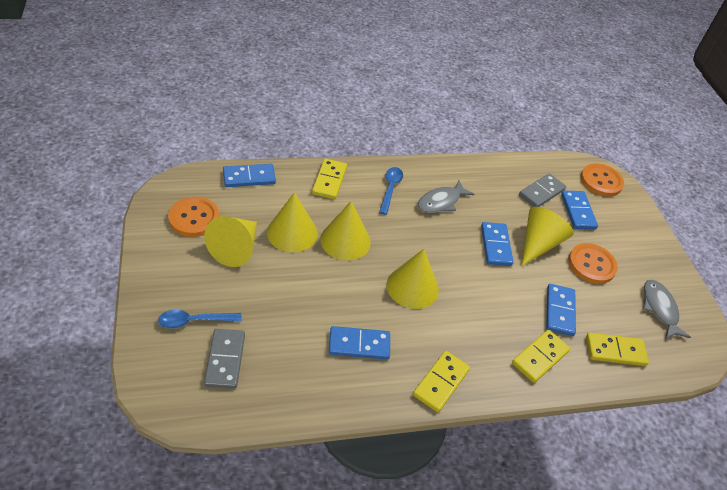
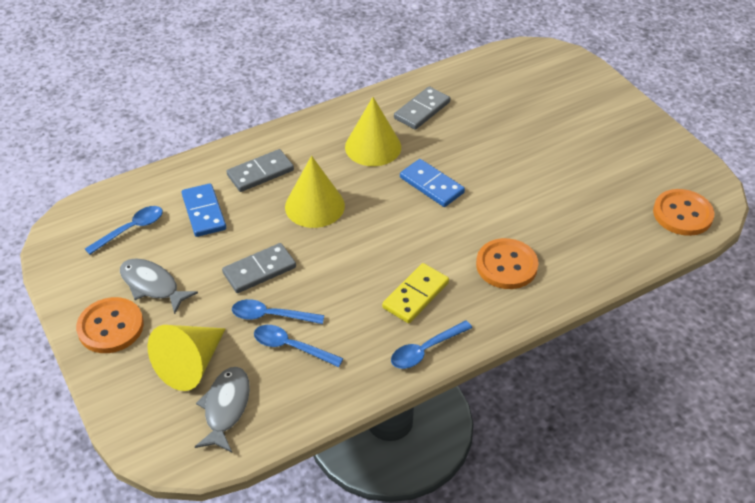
blue domino: [223,164,276,187] [329,326,390,360] [481,222,514,266] [546,284,576,336] [561,191,598,229] = 5 -> [181,183,226,237] [400,159,465,207] = 2
blue spoon: [158,310,242,328] [379,167,403,215] = 2 -> [85,206,163,255] [232,299,324,324] [254,325,344,367] [391,320,472,369] = 4
grey domino: [204,329,245,389] [519,173,566,207] = 2 -> [222,243,296,293] [226,149,294,192] [394,86,450,130] = 3
yellow cone: [204,216,257,267] [267,192,318,253] [320,201,371,261] [387,249,439,309] [522,207,574,266] = 5 -> [147,325,226,391] [285,156,345,228] [345,97,401,166] = 3
yellow domino: [312,159,347,199] [413,351,470,412] [512,330,570,383] [586,333,649,366] = 4 -> [382,263,449,323] = 1

